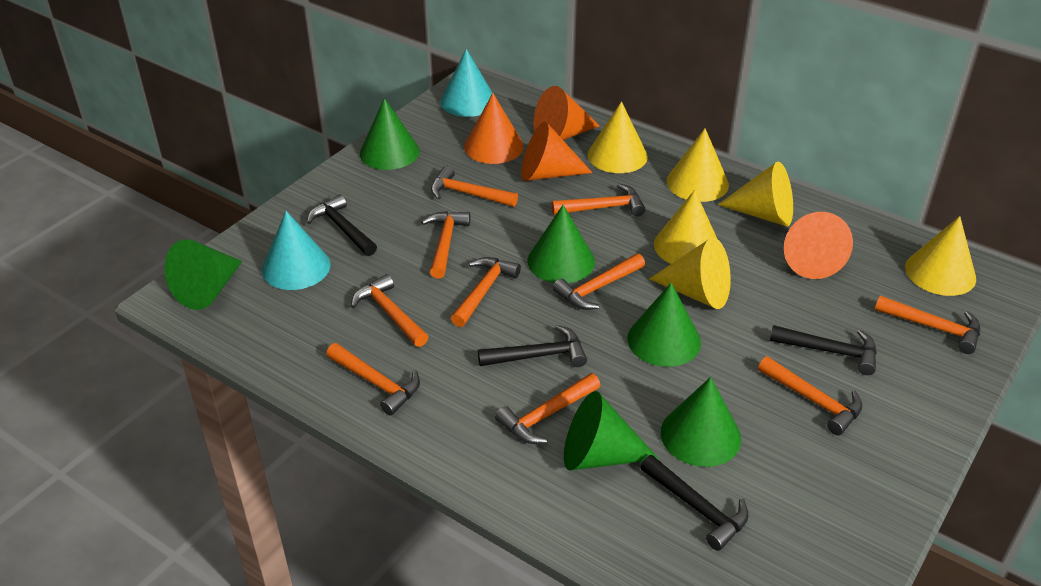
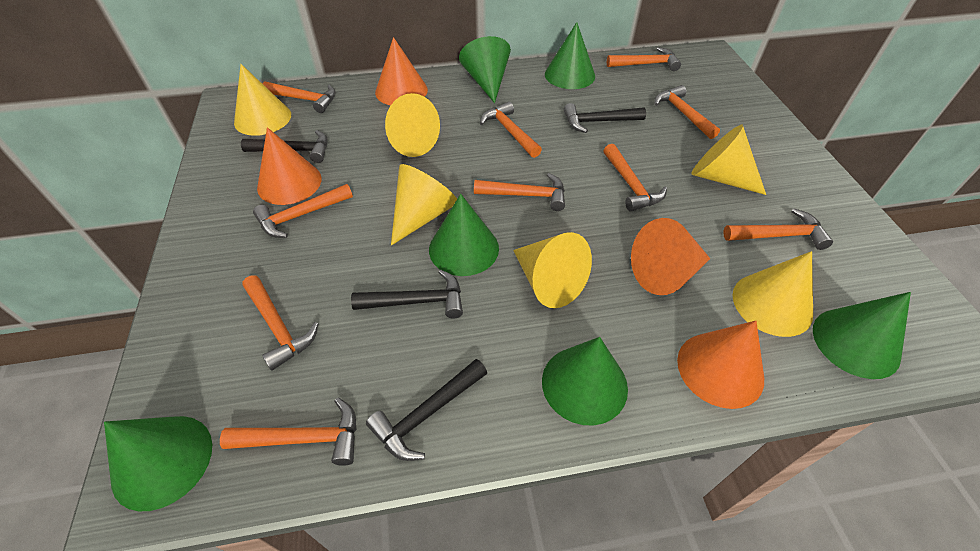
turquoise cone: [262,211,331,290] [440,49,493,117] = 2 -> none = 0

